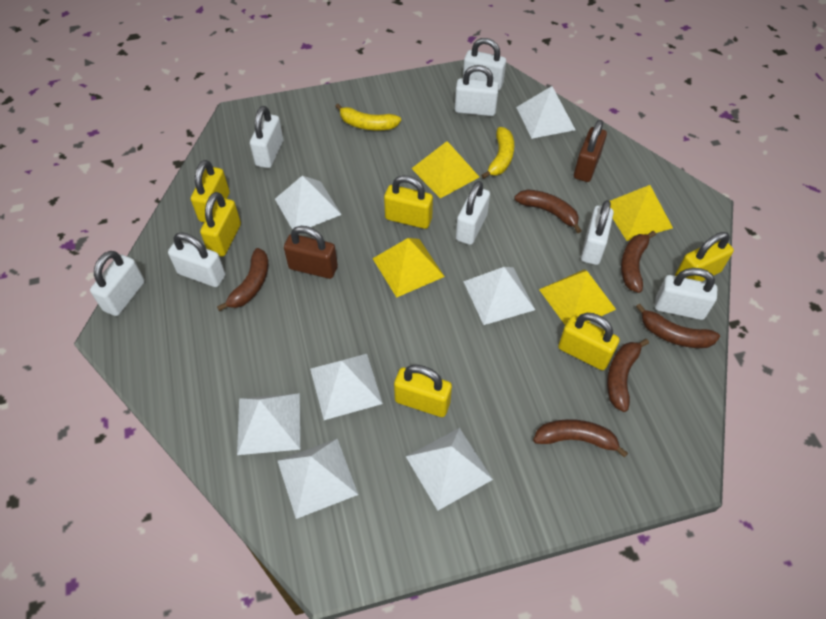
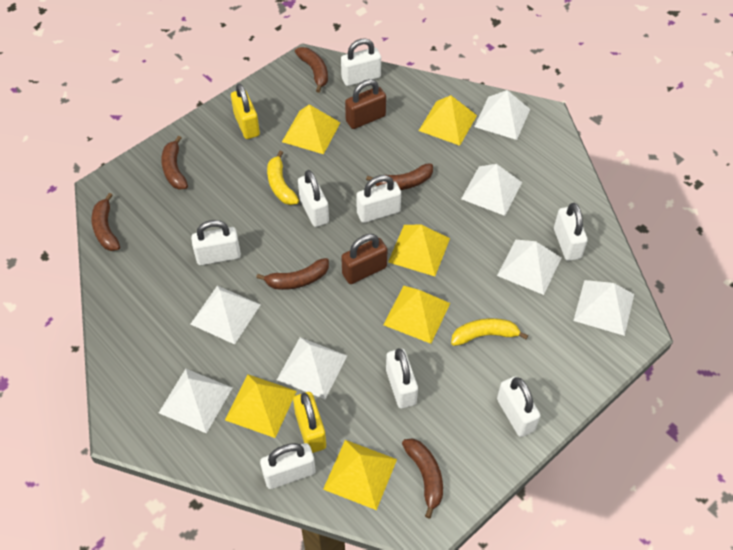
yellow padlock: [191,160,230,222] [200,192,241,257] [384,175,433,229] [394,365,452,417] [558,313,620,370] [675,232,734,281] = 6 -> [231,83,260,139] [293,392,326,453] = 2
yellow pyramid: [372,238,445,298] [411,141,479,198] [539,269,616,325] [610,185,673,241] = 4 -> [225,374,297,438] [282,104,341,154] [323,440,397,510] [383,285,450,344] [388,225,450,276] [419,95,477,146] = 6

